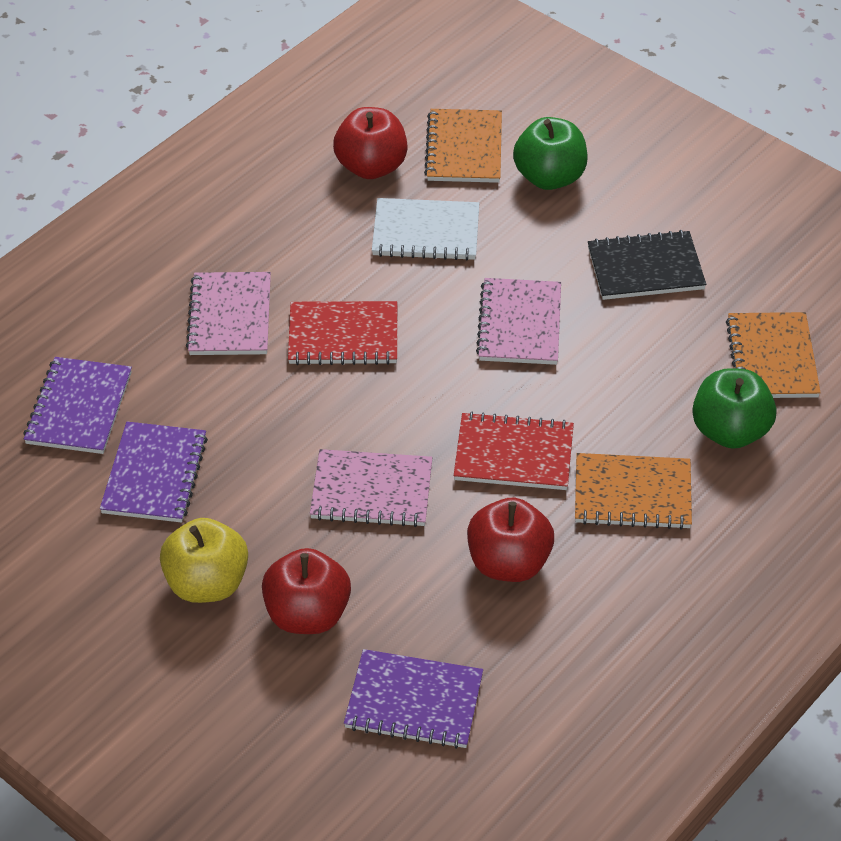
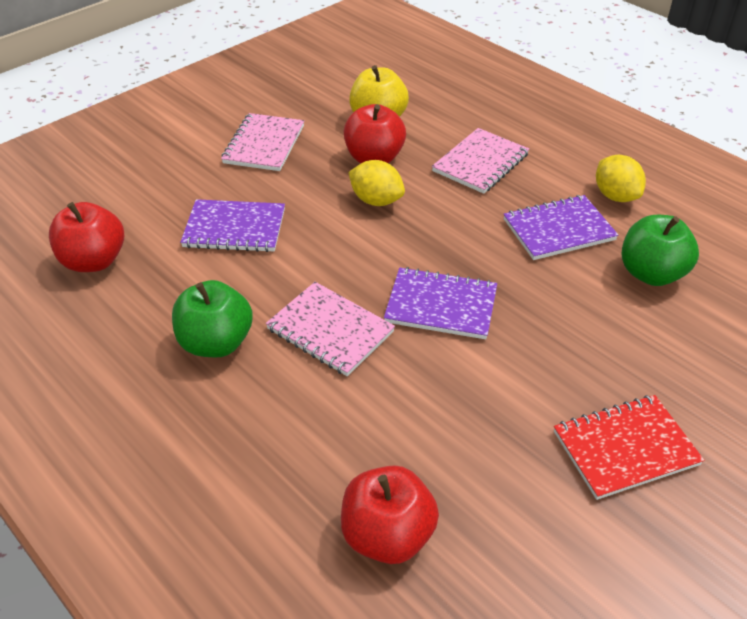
black notebook: [588,230,706,300] = 1 -> none = 0
orange notebook: [424,109,502,183] [575,453,692,530] [726,312,821,398] = 3 -> none = 0
red notebook: [288,301,397,365] [453,412,574,490] = 2 -> [554,395,704,500] = 1
white notebook: [372,198,479,260] = 1 -> none = 0
yellow lemon: none = 0 -> [348,160,405,206] [596,155,646,202] = 2

